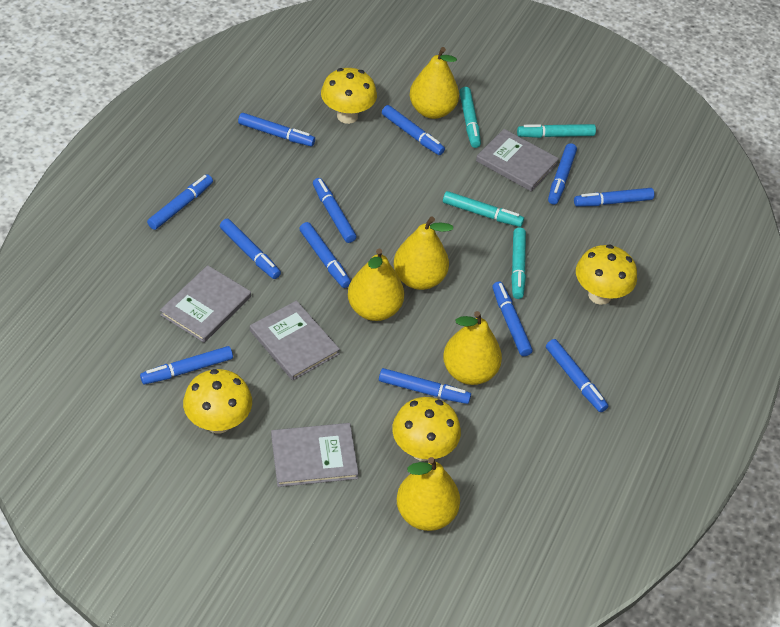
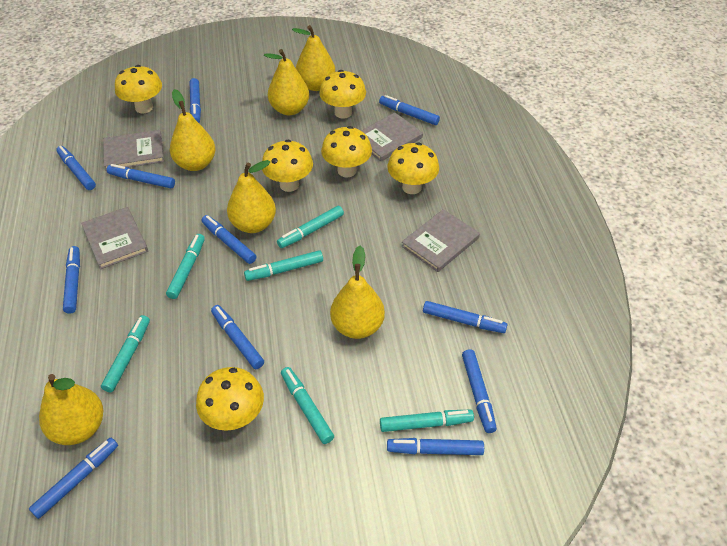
blue marker: [140,346,233,384] [147,174,213,230] [220,219,281,279] [238,113,315,146] [299,222,351,288] [313,178,356,243] [379,368,471,404] [382,105,445,155] [492,282,533,356] [546,339,608,412] [548,143,577,205] [574,188,655,207] = 12 -> [29,437,118,519] [56,146,96,190] [63,246,80,314] [107,164,175,189] [190,78,201,123] [202,215,256,264] [211,305,264,369] [379,95,440,125] [387,438,484,455] [423,301,508,333] [462,349,497,433] = 11
turquoise marker: [443,191,524,227] [459,87,481,148] [511,228,526,299] [517,124,596,138] = 4 -> [101,315,150,393] [166,234,205,299] [244,250,323,281] [277,206,344,248] [281,367,334,444] [380,410,474,432] = 6
yellow mushroom: [183,369,252,434] [321,68,377,124] [392,397,461,461] [576,244,637,305] = 4 -> [115,65,162,113] [196,367,264,431] [262,140,313,192] [319,70,366,119] [321,126,372,177] [388,143,439,194] = 6
yellow pear: [348,249,404,321] [394,216,453,290] [397,457,460,531] [410,47,459,119] [443,311,502,385] = 5 -> [39,374,103,445] [170,89,216,171] [227,160,276,233] [264,49,309,115] [292,25,335,91] [330,246,385,339] = 6

